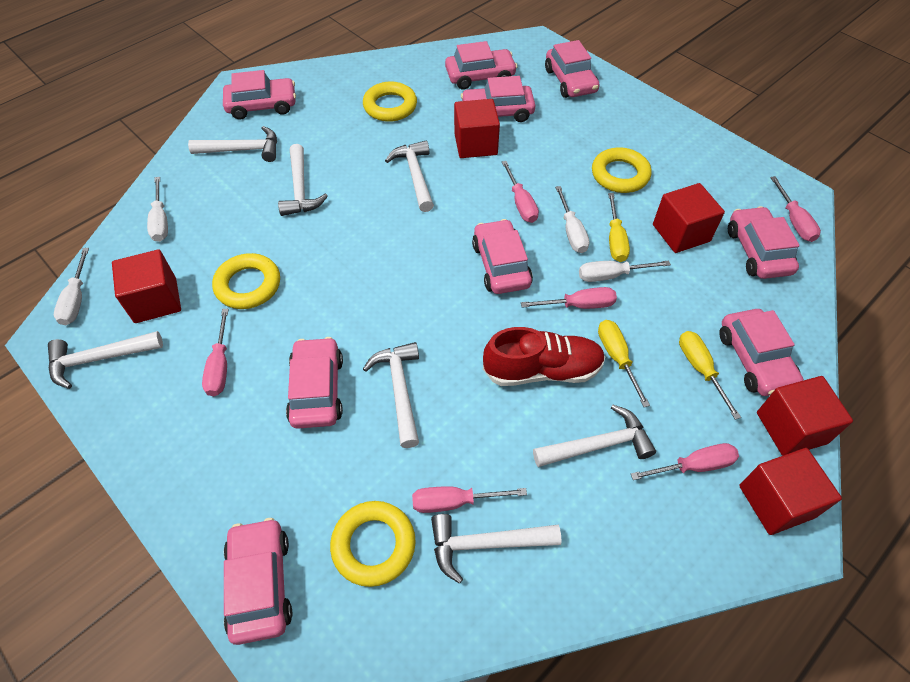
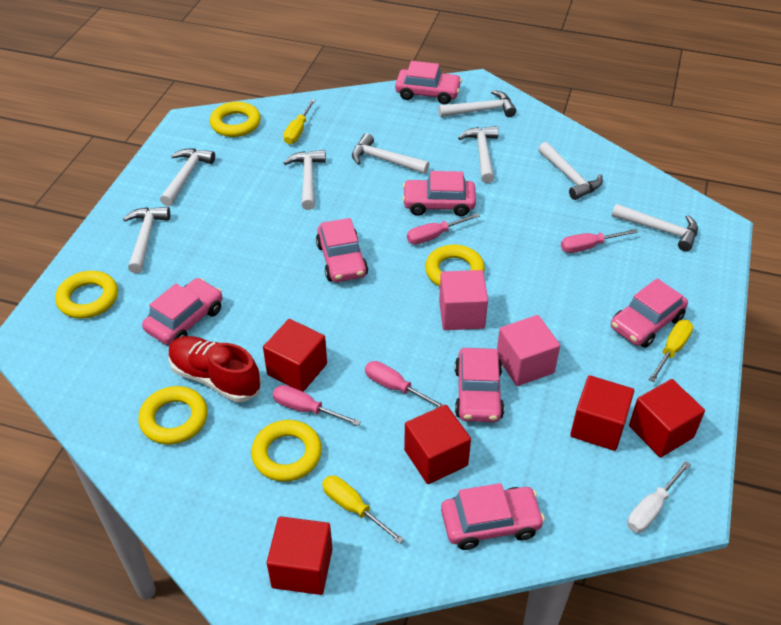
pink car: [223,70,296,119] [224,518,292,645] [286,337,343,429] [445,41,517,90] [461,76,536,122] [472,219,533,294] [545,40,600,98] [719,309,804,396] [728,206,800,279] = 9 -> [142,278,223,345] [316,218,368,282] [395,61,462,104] [402,171,476,216] [441,483,545,550] [455,348,504,422] [611,278,688,348] = 7
pink cube: none = 0 -> [439,270,488,330] [497,315,560,386] = 2
pink screwdriver: [202,309,229,396] [412,486,527,513] [502,161,539,223] [521,287,617,309] [631,443,739,480] [770,176,821,242] = 6 -> [273,385,361,426] [365,361,444,407] [407,213,480,245] [561,229,638,253] = 4
white hammer: [48,331,163,389] [188,126,277,162] [278,144,328,216] [363,342,419,448] [385,141,434,212] [431,514,561,584] [533,405,656,467] = 7 -> [123,207,170,273] [160,149,215,206] [284,150,326,210] [352,133,429,174] [438,90,516,117] [458,126,499,183] [538,142,603,200] [612,204,698,251] = 8
white screwdriver: [54,248,89,325] [147,177,168,242] [555,186,590,253] [579,261,671,282] = 4 -> [627,461,691,533] = 1
yellow ring: [212,253,280,309] [330,501,416,587] [363,81,417,122] [592,147,652,193] = 4 -> [55,271,118,319] [138,386,208,445] [210,102,261,137] [251,420,322,482] [425,245,485,287] = 5

